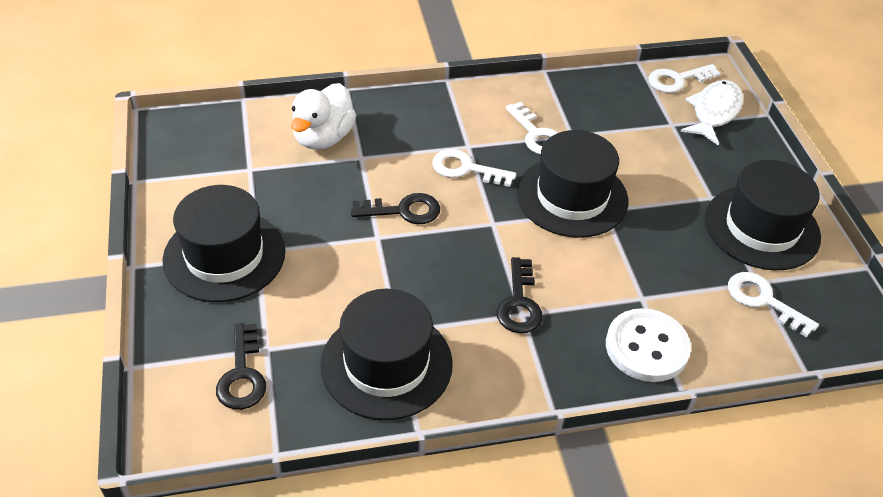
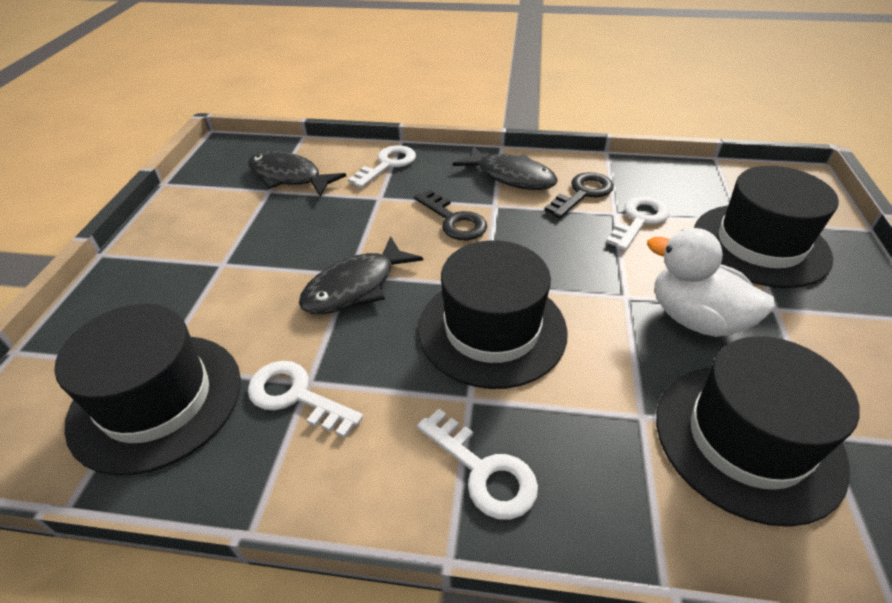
black fish: none = 0 -> [248,151,346,197] [299,236,423,314] [452,146,558,190] = 3
black key: [216,323,266,410] [351,193,440,224] [497,257,543,333] = 3 -> [414,190,487,240] [544,172,614,218] = 2
white button: [606,308,691,382] = 1 -> none = 0
white fish: [680,80,743,146] = 1 -> none = 0

